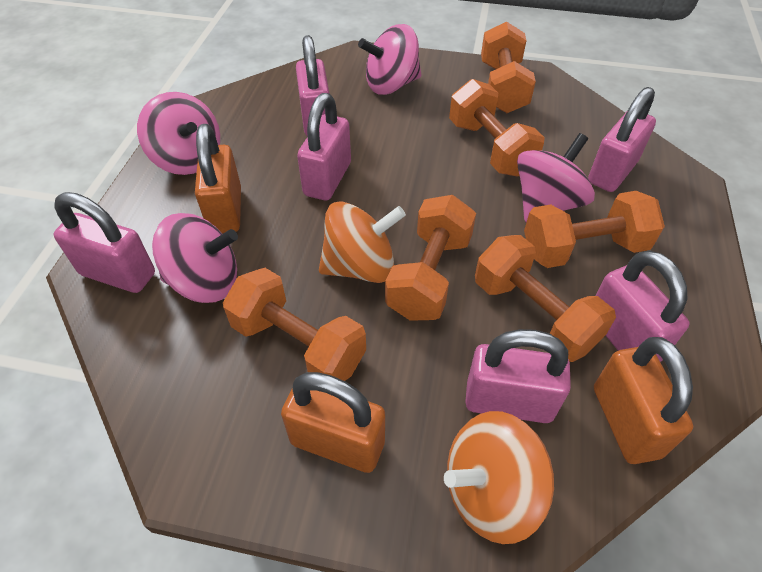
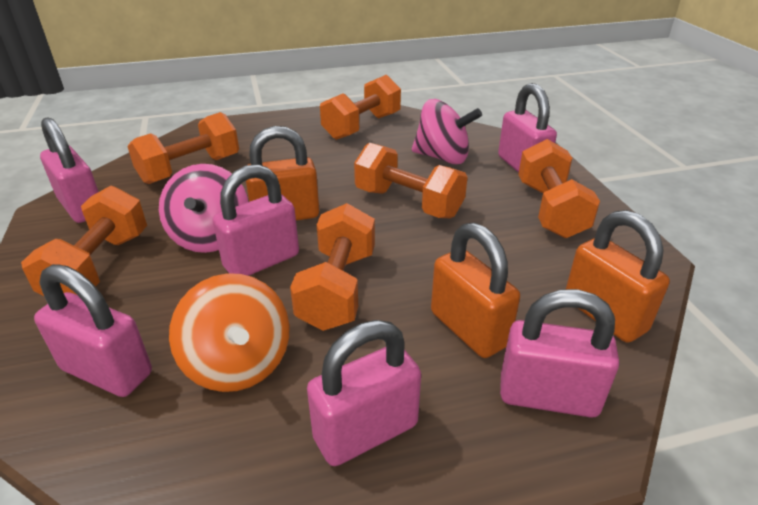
orange spinning top: [319,201,406,283] [444,411,554,544] = 2 -> [169,273,289,392] = 1
pink spinning top: [137,92,220,175] [152,213,238,303] [358,24,421,95] [517,133,595,223] = 4 -> [159,164,248,253] [412,99,482,164] = 2

